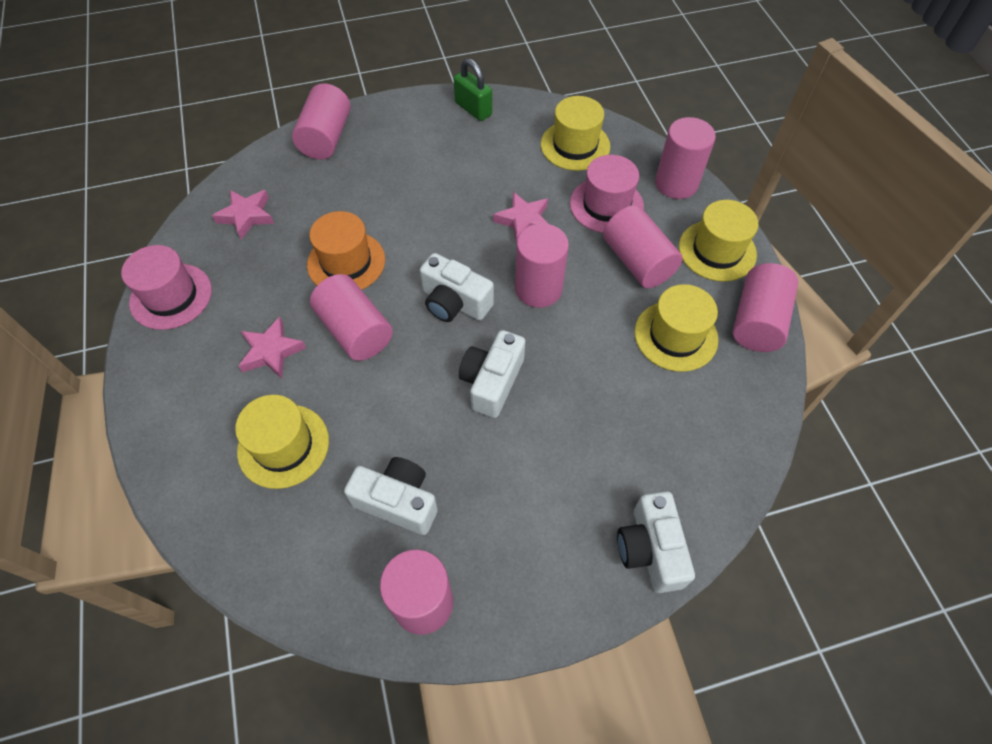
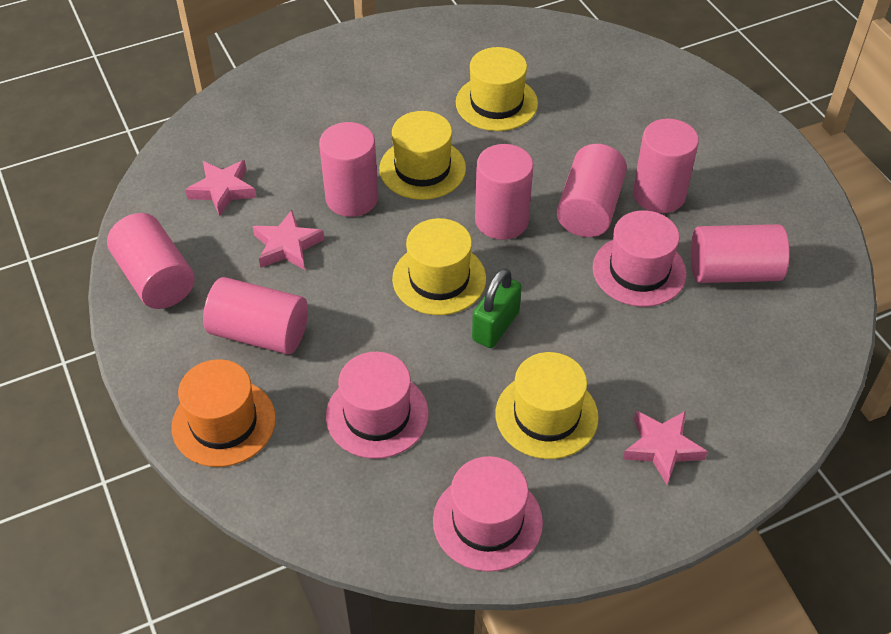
pink hat: [121,245,212,330] [570,155,644,233] = 2 -> [326,352,429,459] [433,456,543,572] [593,210,687,307] = 3
white camera: [344,457,438,535] [420,253,494,322] [459,330,525,418] [617,491,695,593] = 4 -> none = 0

